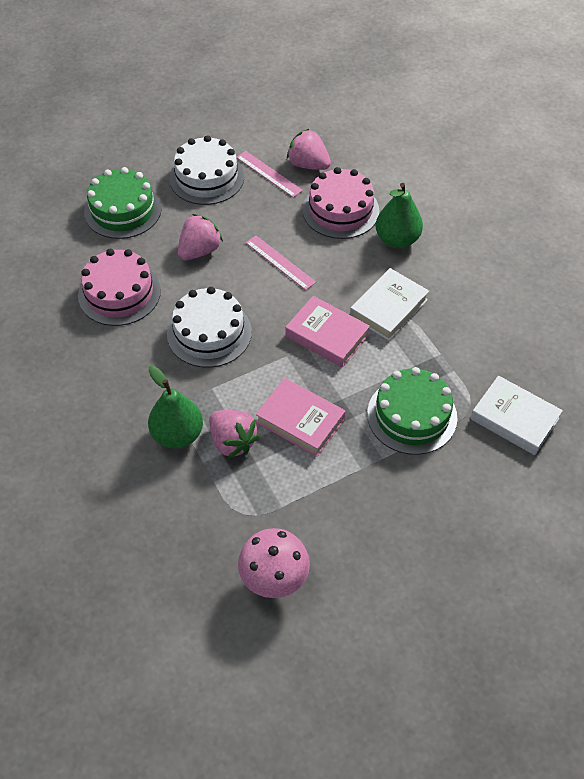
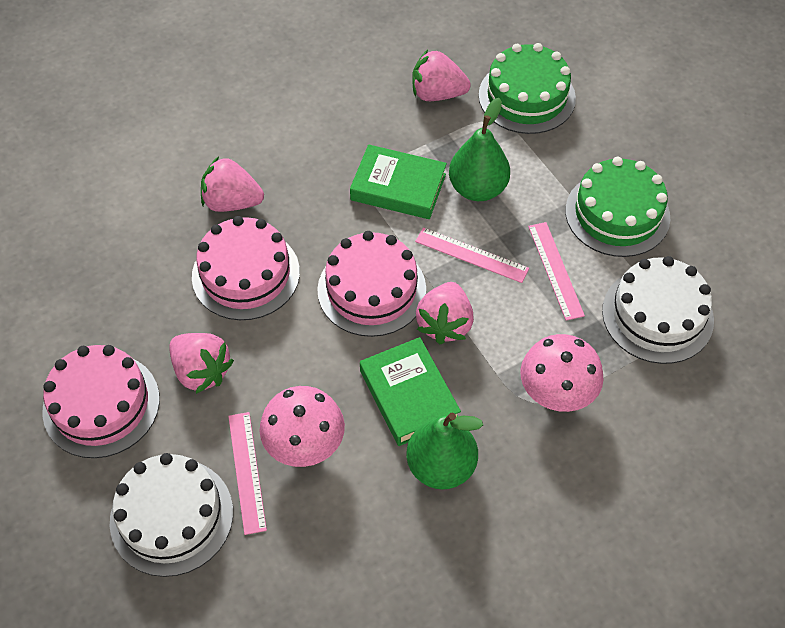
green book: none = 0 -> [350,144,447,219] [360,337,461,446] = 2
pink book: [255,378,345,457] [285,296,370,367] = 2 -> none = 0
pink cake: [78,249,161,326] [302,167,379,239] = 2 -> [42,345,160,458] [192,216,300,320] [317,231,426,337] = 3
pink mushroom: [238,528,310,598] = 1 -> [260,386,345,467] [520,334,604,412] = 2
pink ruler: [237,151,303,198] [246,235,316,290] = 2 -> [228,412,267,535] [415,227,529,283] [528,222,585,321] = 3
pink strawberry: [178,214,223,260] [209,410,260,458] [287,129,331,170] = 3 -> [170,333,234,394] [201,156,264,212] [412,50,471,101] [416,282,474,344] = 4
white book: [350,268,429,341] [471,376,563,455] = 2 -> none = 0

